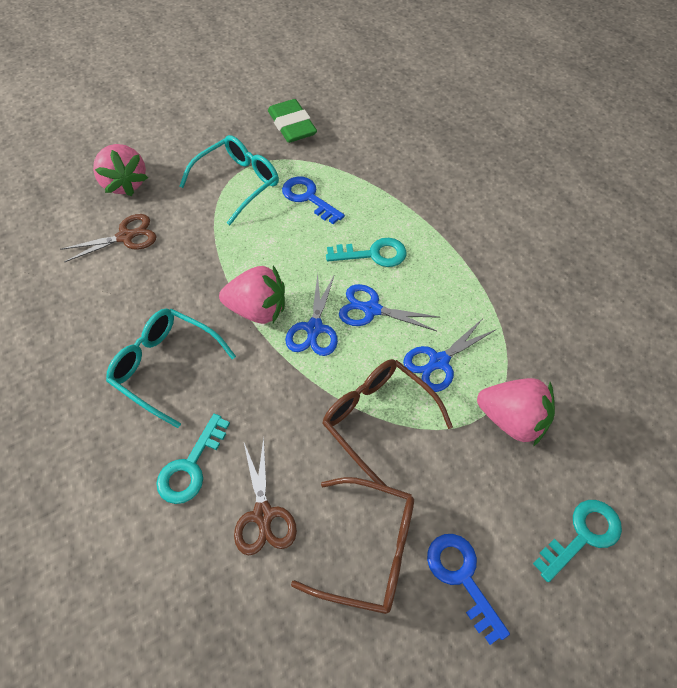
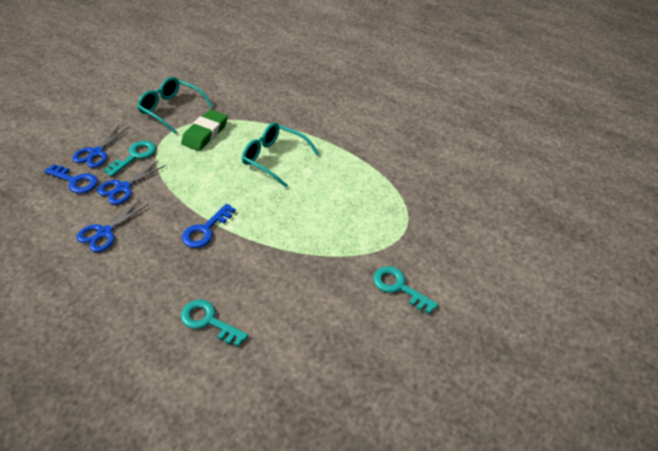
brown glasses: [291,477,414,614] [322,359,453,486] = 2 -> none = 0
brown scissors: [60,214,157,262] [234,437,297,555] = 2 -> none = 0
pink strawberry: [93,144,148,196] [219,265,285,324] [477,378,555,446] = 3 -> none = 0

